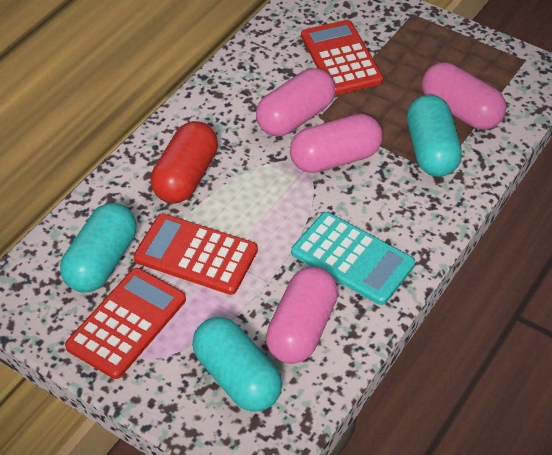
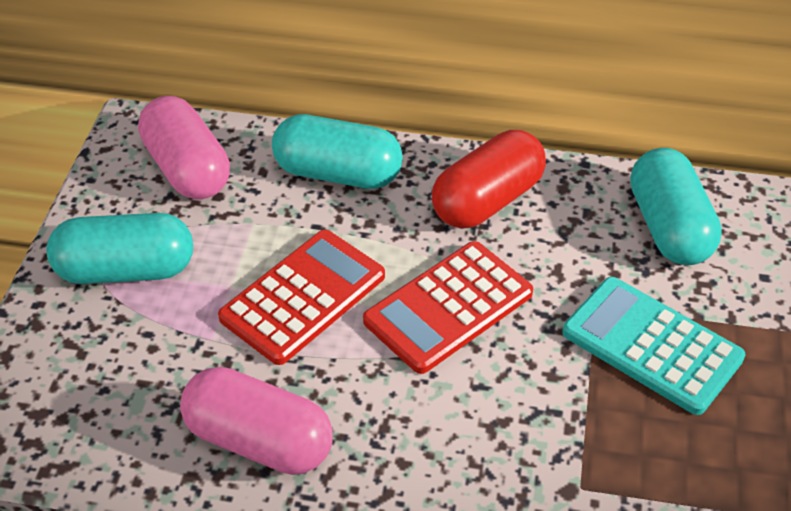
pink capsule: [256,68,335,136] [266,267,338,364] [290,114,383,173] [422,62,506,130] = 4 -> [138,96,230,199] [180,367,333,475] = 2
red calculator: [65,268,186,379] [134,214,258,295] [301,20,383,95] = 3 -> [218,230,385,365] [363,241,533,374] = 2

